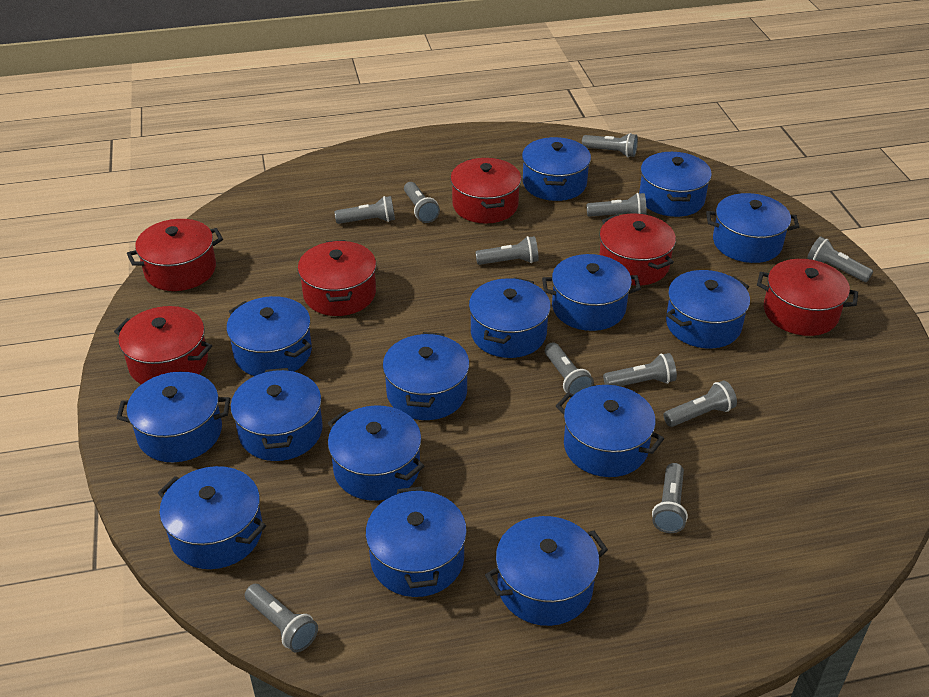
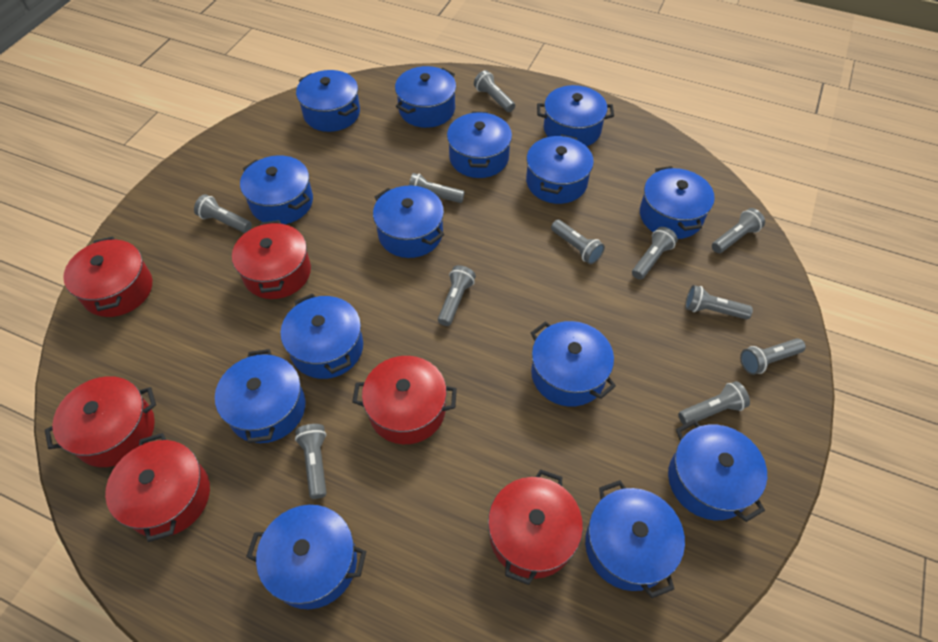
blue pot: [116,372,230,462] [158,466,266,569] [226,296,312,376] [230,368,323,461] [328,405,424,501] [365,486,467,597] [382,332,470,420] [469,277,551,358] [485,516,608,626] [522,137,591,201] [542,254,641,331] [556,385,664,477] [639,152,712,217] [666,270,750,348] [706,193,799,263] = 15 -> [215,349,306,443] [240,155,313,224] [246,505,367,609] [281,293,363,379] [296,70,360,132] [373,185,444,258] [395,66,456,128] [447,112,512,178] [526,134,594,204] [531,321,616,407] [537,85,614,146] [585,480,685,598] [640,166,715,239] [668,420,767,522] = 14

